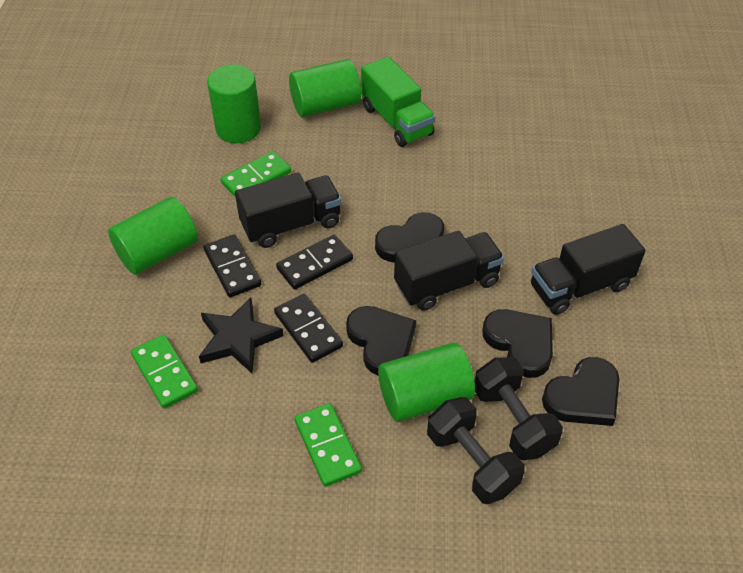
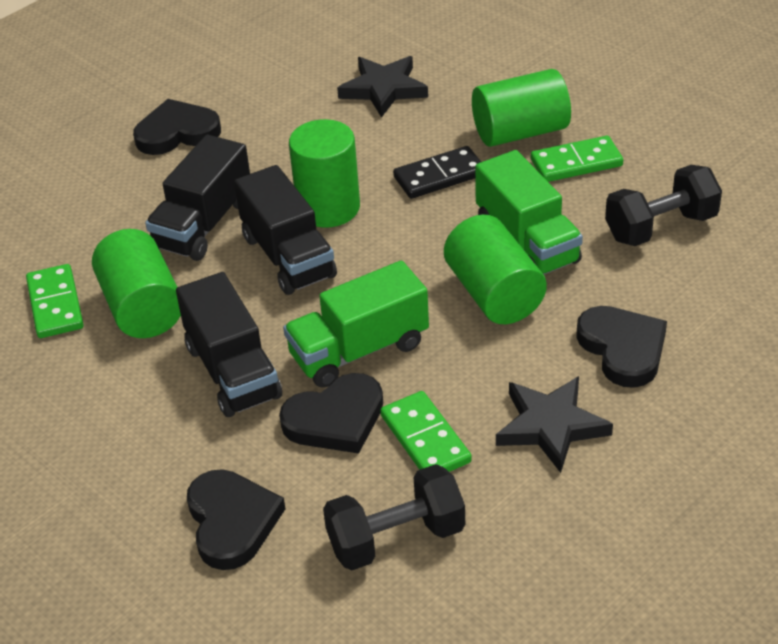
black domino: [204,235,261,297] [274,294,343,363] [276,235,353,289] = 3 -> [393,146,481,199] = 1
black star: [199,297,284,373] = 1 -> [337,56,428,118] [496,376,613,473] = 2
green truck: [361,57,436,147] = 1 -> [283,260,429,388] [475,150,583,275] = 2

